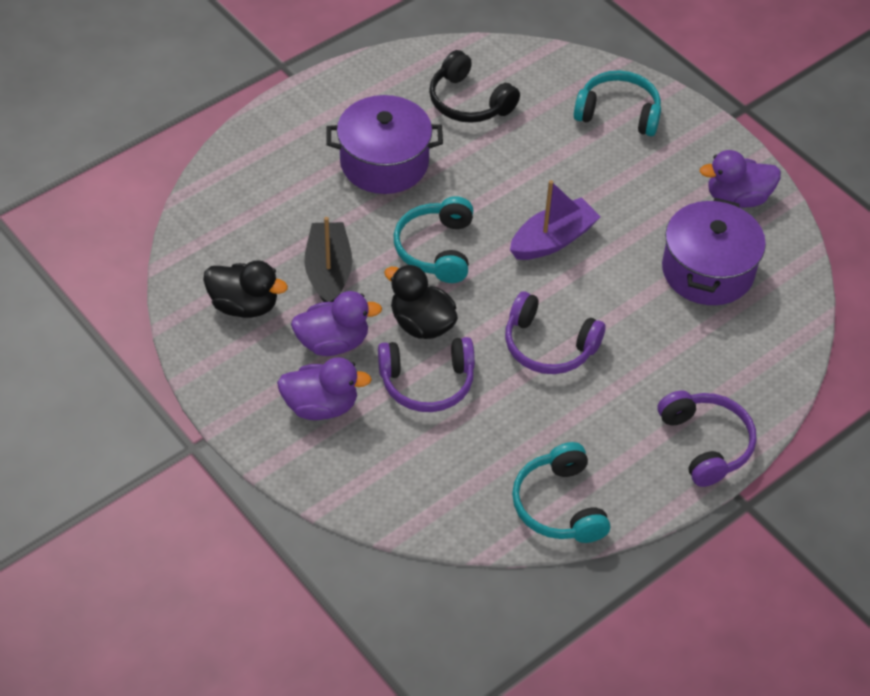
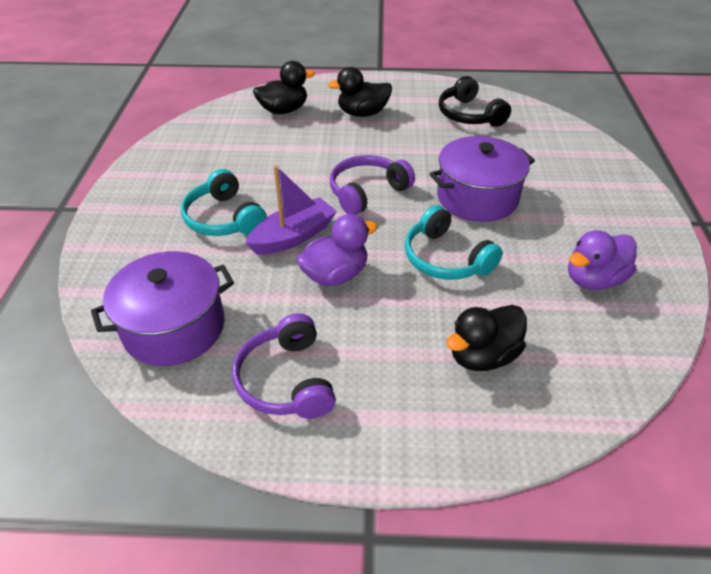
black boat: [304,217,352,302] = 1 -> none = 0
black duck: [203,260,288,318] [384,264,458,339] = 2 -> [253,61,315,114] [328,67,392,117] [446,305,527,371] = 3
purple duck: [277,357,372,420] [291,291,382,356] [699,150,781,208] = 3 -> [296,214,378,286] [568,230,637,290] = 2
purple headphones: [378,337,475,412] [505,291,606,374] [658,391,757,487] = 3 -> [232,313,336,419] [330,155,415,215] = 2
turquoise headphones: [394,196,473,283] [512,442,610,543] [574,70,661,136] = 3 -> [181,169,267,236] [405,205,503,280] = 2

